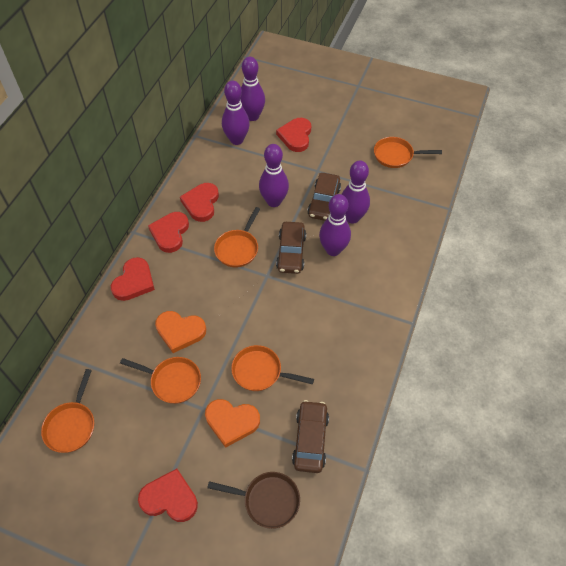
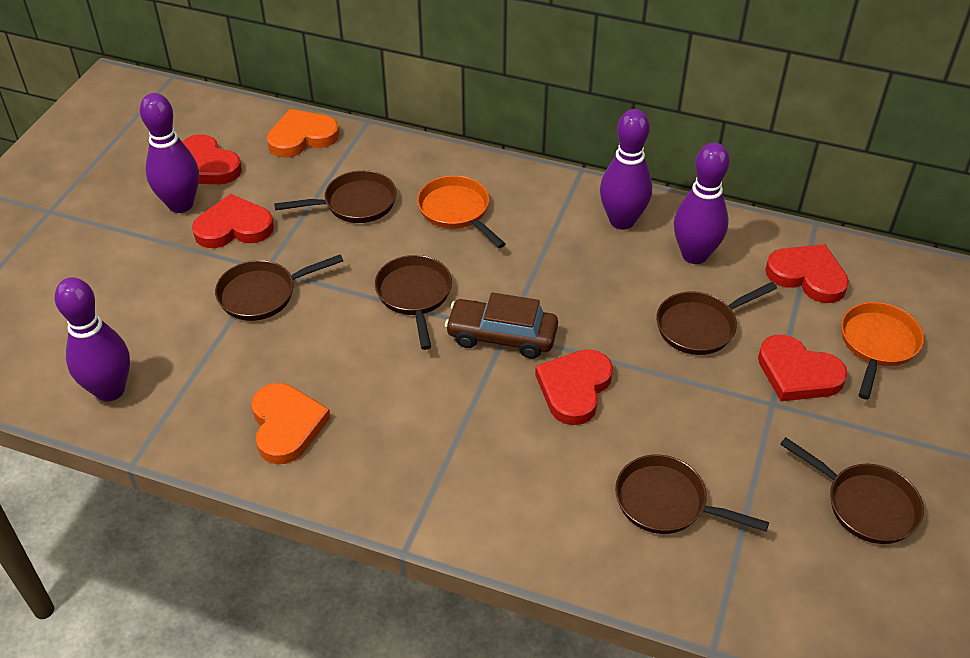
brown car: [276,222,306,274] [292,400,329,473] [307,173,341,221] = 3 -> [445,292,558,359] = 1
brown pan: [207,472,300,529] = 1 -> [215,255,343,321] [274,170,397,223] [375,255,452,350] [615,455,769,534] [656,282,777,355] [780,437,924,544] = 6
orange pan: [41,369,94,453] [120,357,201,404] [214,207,260,267] [231,345,314,391] [374,137,442,168] = 5 -> [417,176,506,248] [841,302,924,399] = 2
purple bowling pin: [222,81,250,145] [240,57,265,121] [259,144,289,207] [319,194,351,256] [342,161,370,224] = 5 -> [55,277,130,401] [140,93,199,213] [600,109,652,230] [674,143,730,264] = 4

